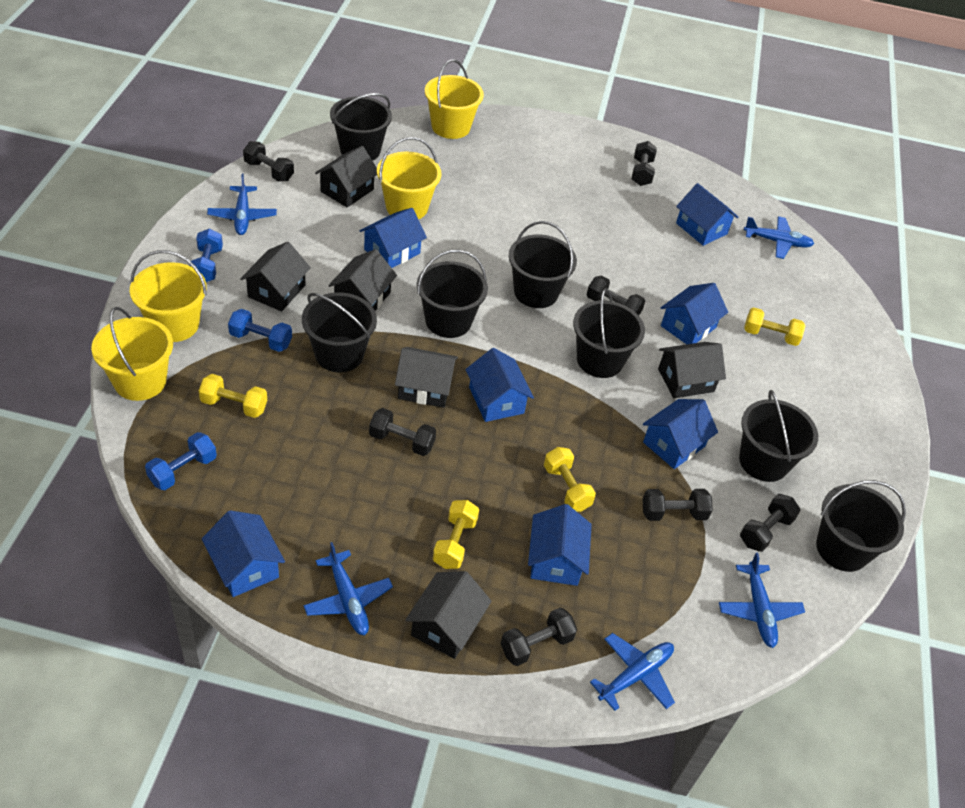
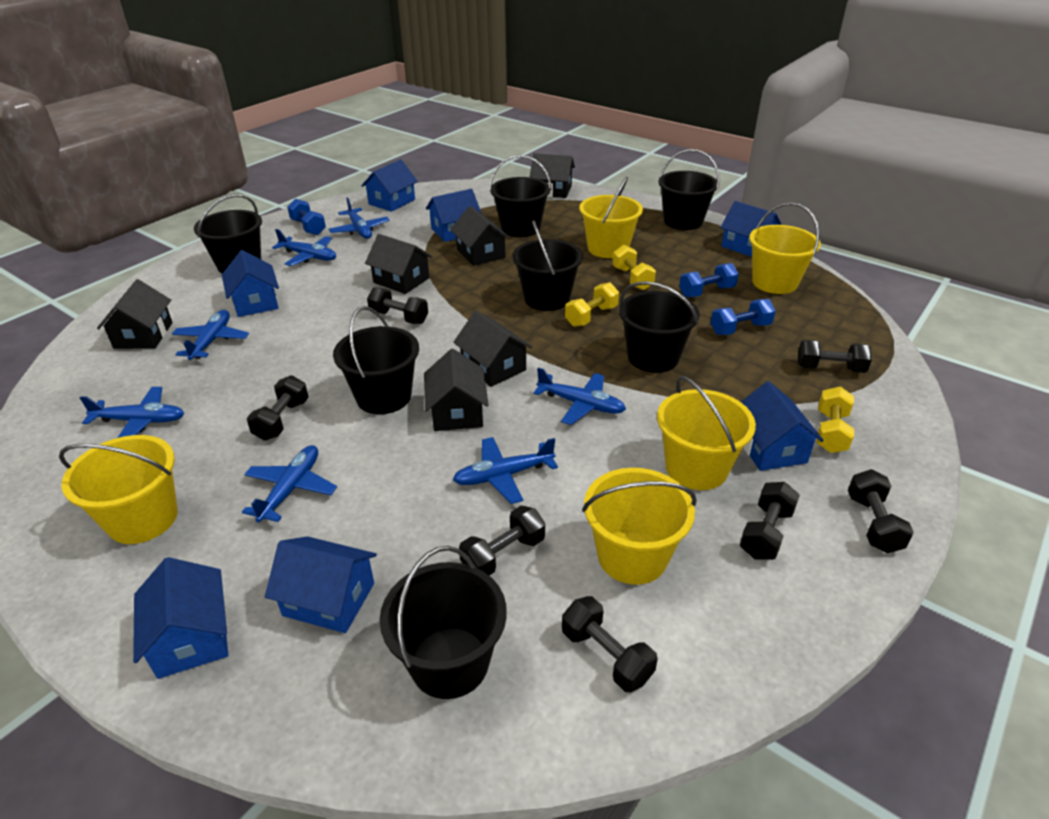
blue plane: [207,174,277,235] [303,542,393,635] [590,633,675,711] [719,552,805,648] [744,216,814,259] = 5 -> [80,387,184,438] [172,310,249,360] [242,445,337,522] [272,229,336,266] [329,197,390,239] [453,437,558,504] [533,368,626,425] = 7
yellow bucket: [91,307,173,401] [130,250,207,342] [377,137,442,219] [425,59,484,139] = 4 -> [59,435,178,544] [579,177,643,258] [582,468,697,585] [657,376,756,490] [749,202,821,294] = 5
yellow dumbbell: [199,374,267,418] [433,500,479,569] [544,447,596,512] [744,307,805,346] = 4 -> [565,282,619,327] [612,245,656,290] [816,386,854,453] = 3

